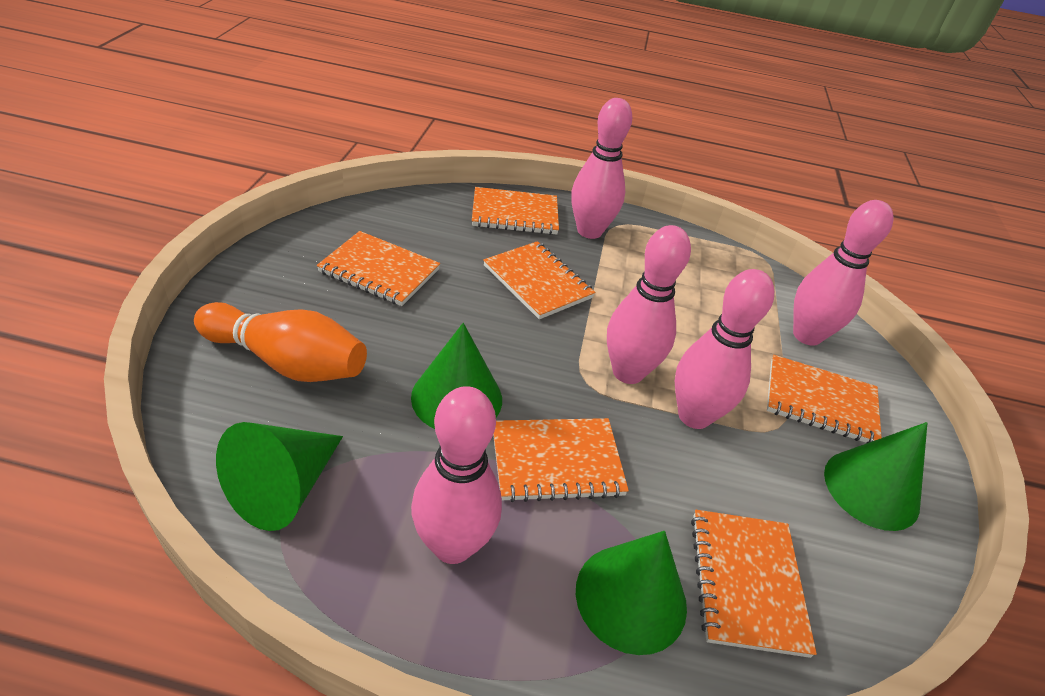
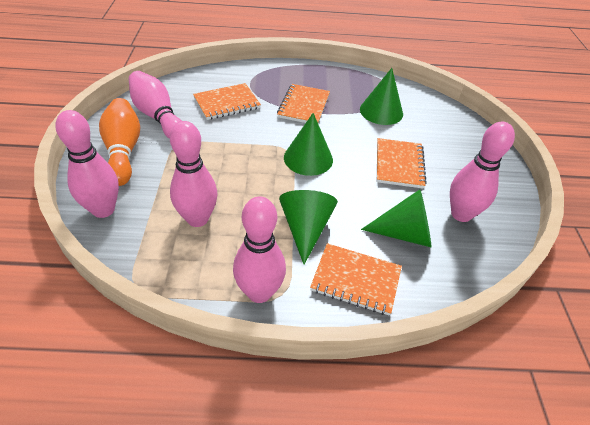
orange notebook: [317,231,440,306] [472,187,559,235] [483,241,595,319] [493,418,629,502] [691,510,817,658] [767,355,882,444] = 6 -> [193,83,261,120] [277,84,330,123] [310,243,402,316] [377,138,427,188] = 4

